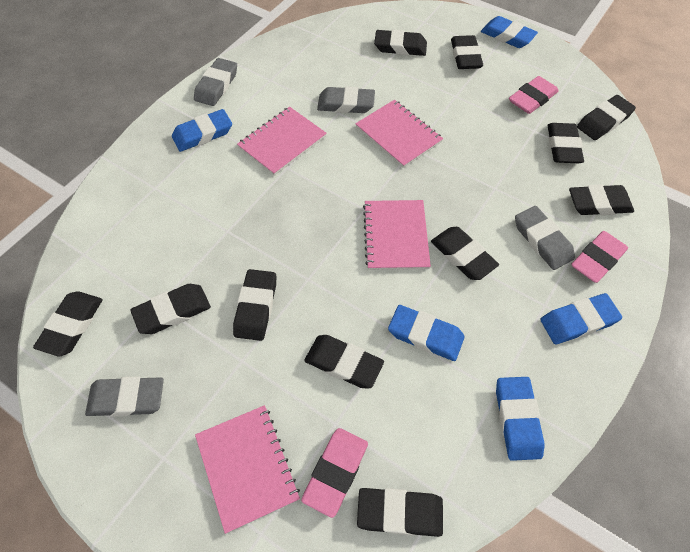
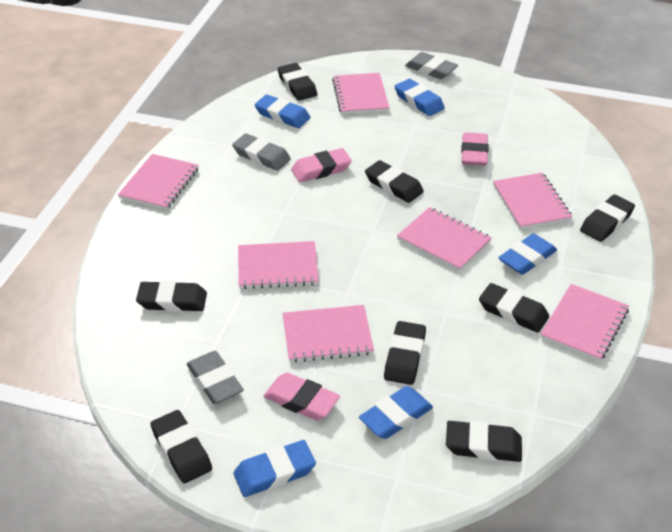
black eraser: [33,291,103,357] [130,284,211,334] [233,269,276,341] [304,335,384,388] [357,488,443,537] [374,30,427,56] [431,227,499,280] [451,35,483,69] [547,123,584,163] [569,184,634,215] [577,95,636,140] = 11 -> [136,281,207,312] [150,410,212,483] [277,63,317,101] [365,160,424,203] [384,321,426,385] [446,421,522,462] [479,283,549,333] [580,195,635,242] = 8
grey eraser: [85,376,164,417] [194,58,237,106] [317,86,375,113] [515,206,575,270] = 4 -> [187,351,244,404] [232,133,291,171] [405,52,458,79] = 3
pink notebook: [195,405,300,534] [237,107,327,176] [355,100,443,168] [363,200,431,270] = 4 -> [118,154,199,210] [238,241,319,289] [283,305,374,363] [332,73,390,114] [397,207,492,271] [493,173,572,229] [540,284,629,361] = 7

